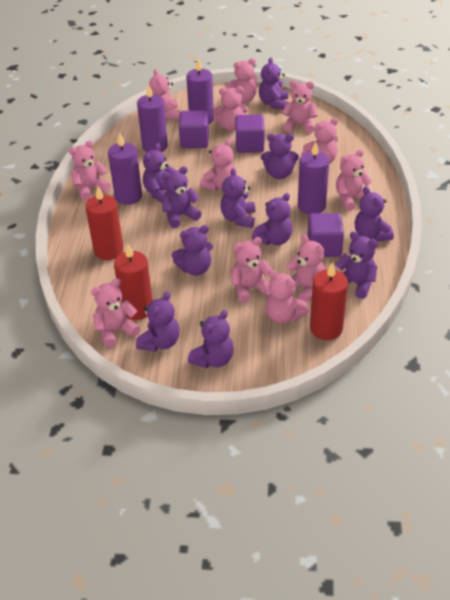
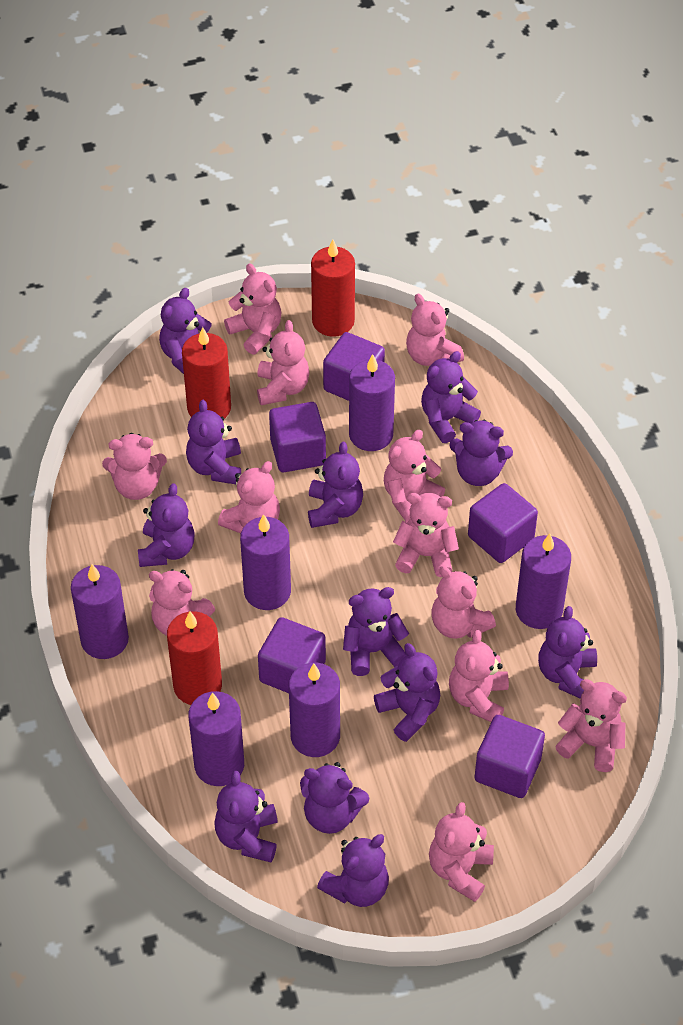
purple candle: [108,133,142,205] [137,84,168,152] [186,58,214,124] [298,141,329,215] = 4 -> [71,564,129,659] [189,691,244,786] [240,514,291,610] [289,663,340,757] [349,354,395,451] [516,534,571,629] = 6
purple cube: [179,111,209,148] [235,114,264,153] [307,213,344,257] = 3 -> [258,617,326,693] [269,402,326,472] [323,332,385,401] [468,483,538,563] [474,715,545,798] = 5
purple teddy bear: [136,291,180,351] [143,143,175,203] [162,166,202,228] [172,225,213,276] [188,310,234,368] [220,168,256,228] [252,193,292,245] [259,57,288,110] [261,134,299,179] [335,232,378,299] [355,186,394,242] = 11 -> [138,483,195,567] [159,288,212,374] [186,400,241,484] [214,771,278,862] [300,762,369,834] [308,442,363,528] [317,834,389,907] [343,587,409,676] [374,643,440,742] [421,351,481,443] [449,420,513,486] [538,606,597,699] = 12

